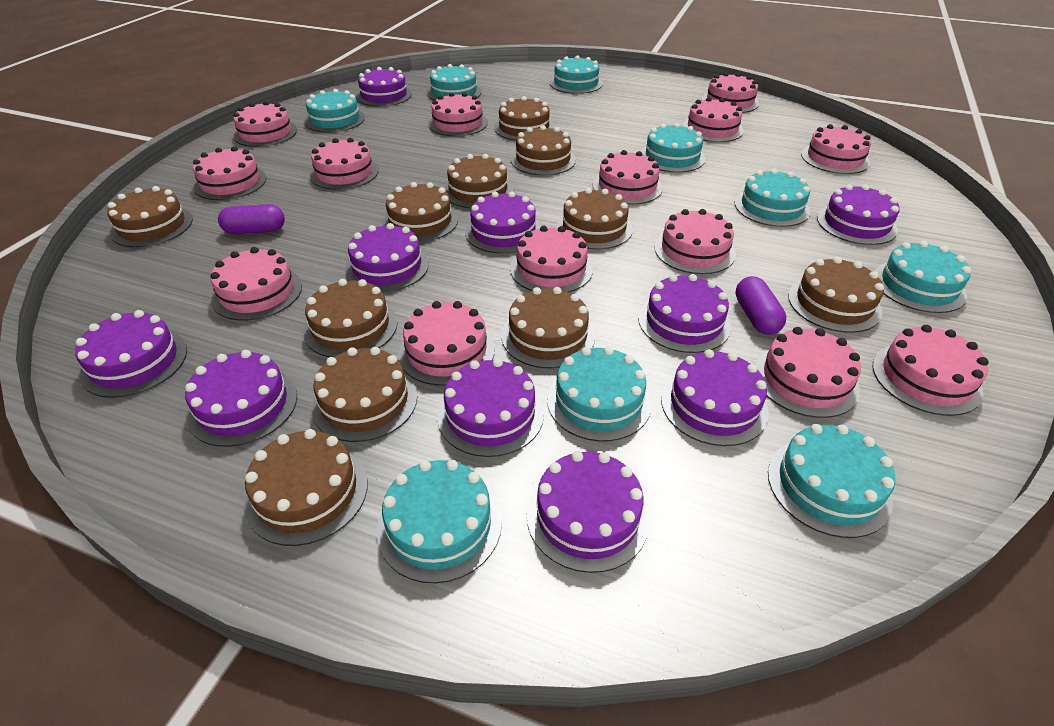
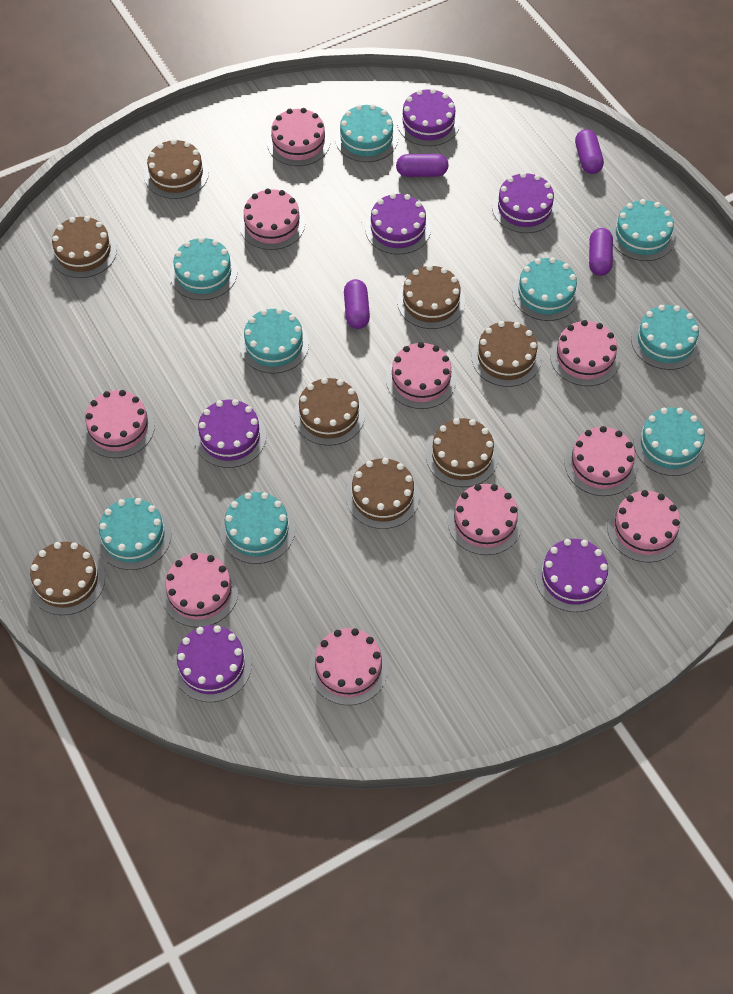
brown cake: [107,186,193,247] [244,429,367,546] [303,279,398,357] [311,347,417,442] [383,182,458,242] [444,154,513,208] [494,96,554,141] [501,287,595,368] [511,125,576,175] [556,188,633,249] [788,257,884,333] = 11 -> [28,542,105,615] [50,216,117,278] [144,139,209,199] [294,378,365,446] [346,458,420,529] [397,265,465,329] [426,418,499,487] [472,321,541,387] = 8
pink cake: [193,146,266,200] [210,247,302,321] [233,101,297,147] [310,138,379,190] [398,301,495,386] [428,92,488,136] [510,226,593,292] [593,150,663,205] [654,209,736,274] [682,97,744,142] [702,72,759,113] [755,327,861,418] [801,124,871,174] [872,325,989,416] = 14 -> [83,390,155,458] [162,553,239,627] [239,188,305,250] [267,108,330,166] [309,628,388,705] [386,342,456,409] [448,484,522,555] [550,320,620,386] [565,426,638,496] [607,490,683,563] = 10
purple cake: [75,310,187,398] [185,350,297,447] [345,223,429,292] [356,67,412,107] [437,358,544,457] [465,192,541,253] [527,451,650,573] [638,274,731,353] [661,349,769,446] [817,184,900,245] = 10 -> [173,625,252,702] [194,399,266,468] [365,193,431,255] [397,88,460,146] [492,172,558,233] [535,539,612,612] = 6
purple capsule: [218,204,285,234] [735,276,786,335] = 2 -> [344,279,370,329] [396,154,449,177] [575,129,604,174] [589,228,613,276] = 4

